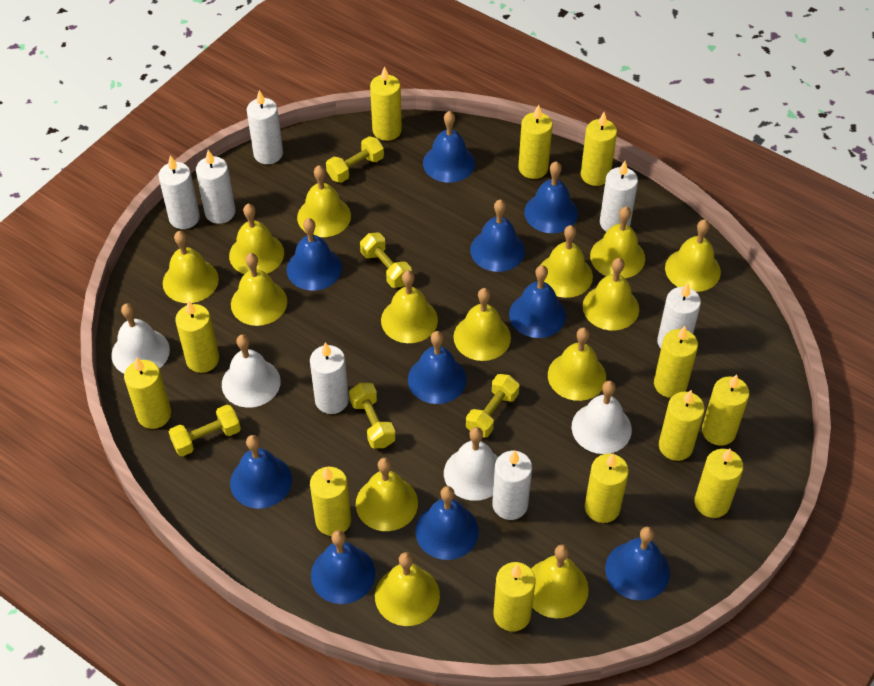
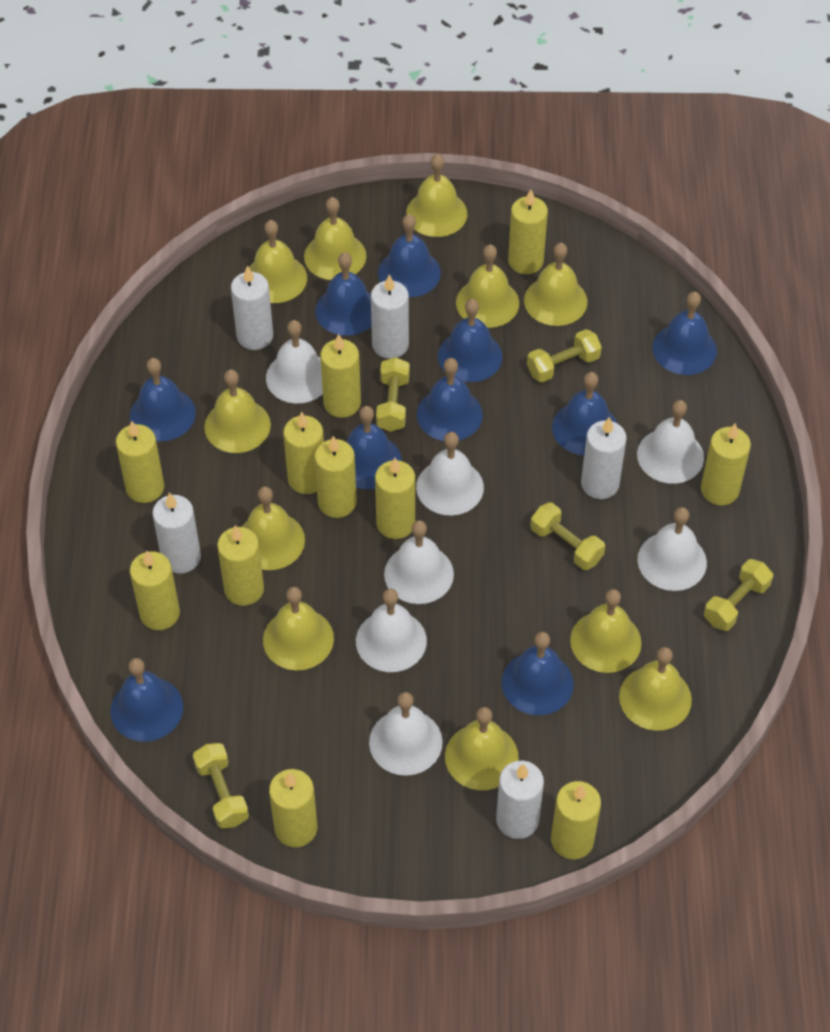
white bell: [111,303,170,374] [222,334,281,408] [444,427,498,501] [572,381,632,454] = 4 -> [266,320,323,404] [356,588,427,672] [369,692,443,776] [384,520,454,604] [416,432,484,515] [637,400,704,484] [637,507,707,591] = 7
white candle: [158,155,200,229] [196,150,235,224] [247,90,283,164] [310,342,349,414] [492,451,532,520] [600,161,638,232] [657,283,701,349] = 7 -> [152,493,201,574] [231,265,273,350] [371,274,409,359] [496,761,544,839] [581,417,627,499] = 5
yellow bell: [163,231,219,303] [229,204,284,274] [231,253,287,326] [297,165,351,237] [356,458,418,531] [375,552,440,626] [381,271,438,343] [453,288,511,361] [531,545,589,618] [541,225,593,298] [548,328,606,401] [583,258,639,330] [590,207,645,278] [665,220,721,292] = 14 -> [204,369,271,453] [242,486,305,570] [249,220,307,303] [263,587,334,670] [304,197,366,280] [406,154,467,237] [445,707,519,790] [456,244,519,328] [524,243,587,326] [570,589,642,673] [619,647,692,731] = 11
yellow candle: [124,357,171,429] [175,300,219,373] [310,466,351,536] [370,66,402,141] [494,562,536,631] [518,105,553,179] [581,112,617,186] [585,453,629,523] [654,326,698,398] [659,390,705,461] [694,449,743,518] [702,374,749,446] = 12 -> [116,421,164,503] [130,550,180,630] [217,525,264,606] [269,769,317,847] [283,412,324,494] [314,436,357,518] [320,334,361,418] [375,458,415,539] [508,190,548,274] [551,781,601,859] [701,423,751,506] = 11

